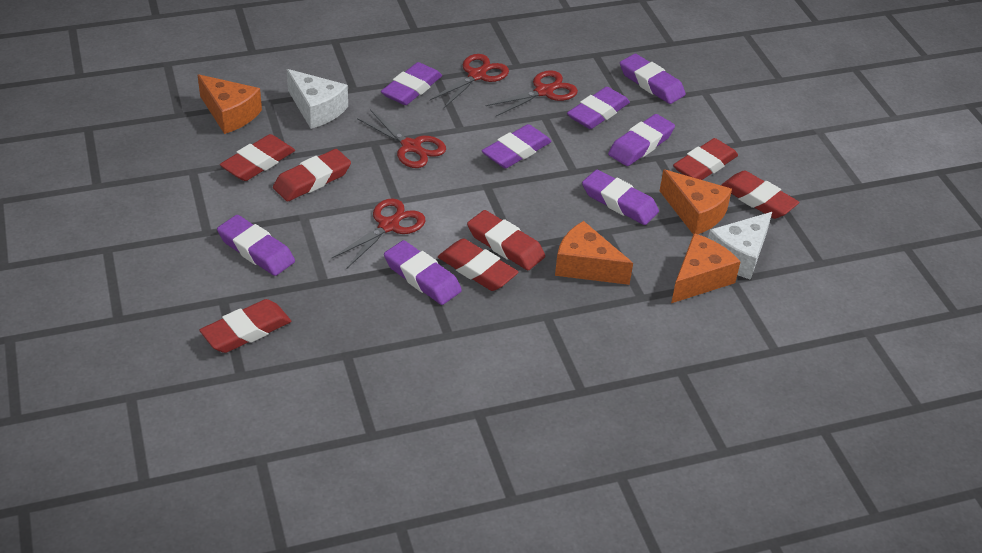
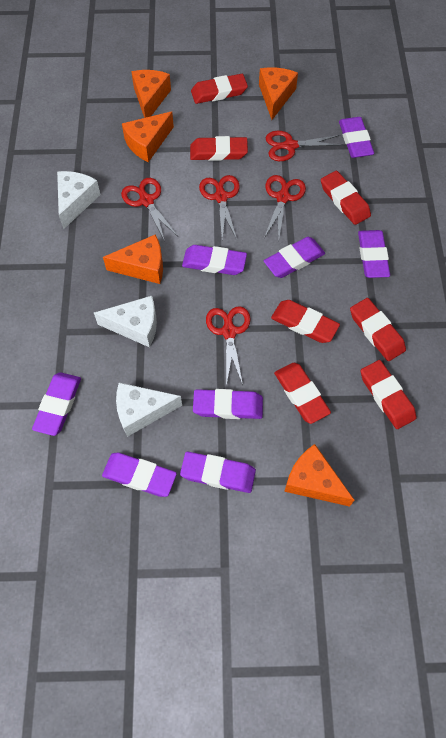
orange cheese: [198,74,262,134] [555,221,633,285] [660,170,732,234] [671,233,741,303] = 4 -> [103,234,163,284] [122,112,174,162] [131,70,171,118] [259,67,298,120] [284,444,354,507] = 5
red scissors: [331,198,425,268] [357,110,446,168] [430,54,509,108] [486,70,578,116] = 4 -> [121,178,178,242] [199,175,240,239] [206,306,251,386] [264,175,306,240] [266,130,343,161] = 5
white cheese: [287,69,348,129] [708,212,772,280] = 2 -> [57,171,101,229] [94,296,157,347] [116,383,182,437] = 3

